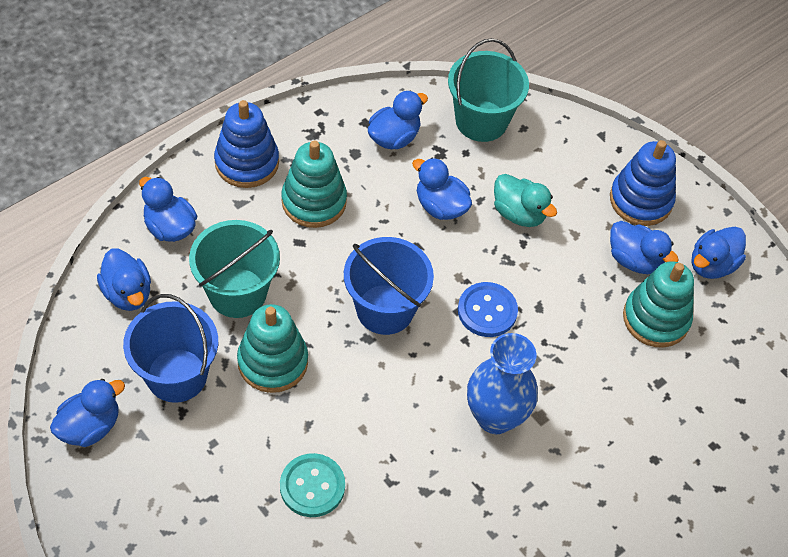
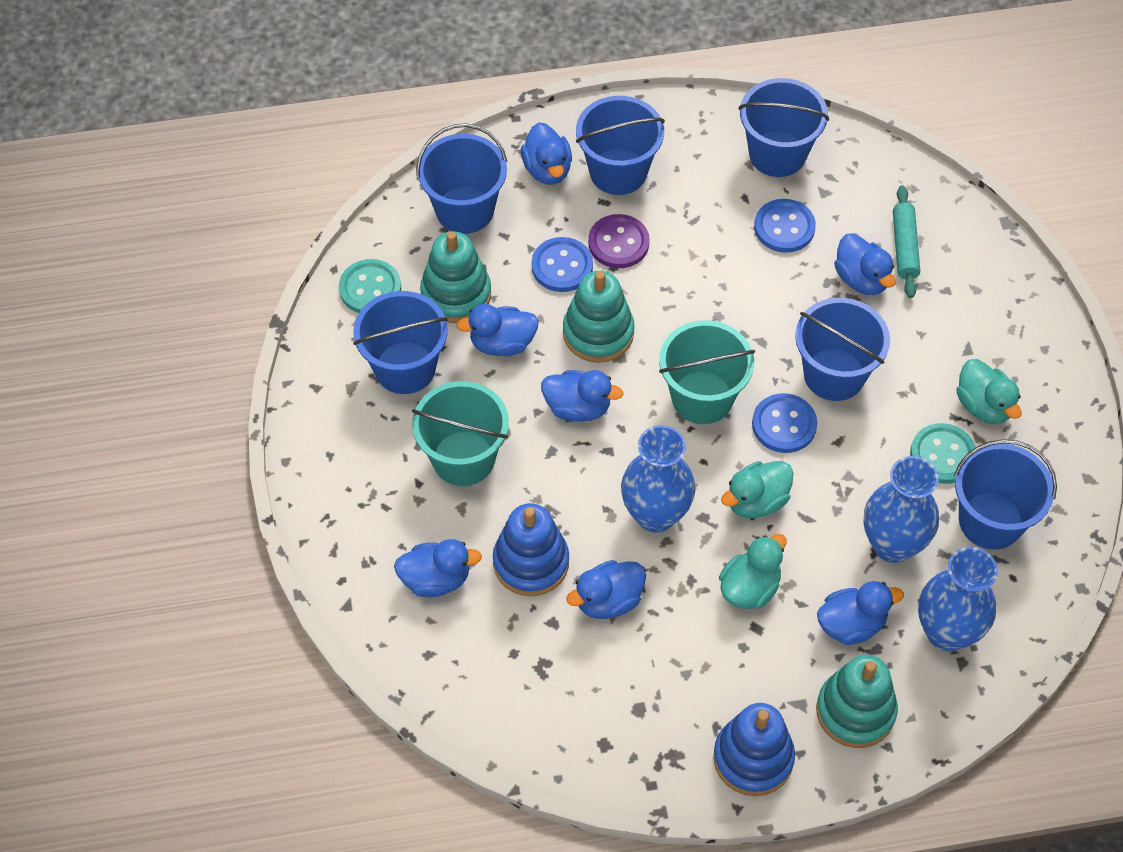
blue bucket: [123,294,218,403] [344,237,434,335] = 2 -> [353,291,448,394] [416,123,507,234] [576,96,665,195] [738,78,829,177] [795,298,890,401] [954,439,1057,550] = 6
blue button: [458,282,518,337] = 1 -> [532,237,593,292] [752,393,817,453] [754,199,816,253] = 3
blue vase: [467,333,538,434] = 1 -> [621,425,695,533] [864,456,939,563] [918,547,998,652] = 3
purple button: none = 0 -> [588,214,650,268] = 1
turquoise button: [280,453,345,517] = 1 -> [339,259,401,313] [910,423,976,484] = 2
turquoise duck: [494,174,557,227] = 1 -> [719,534,787,609] [721,461,793,518] [956,359,1022,424] = 3
turquoise rolling pin: none = 0 -> [893,185,920,298] = 1

